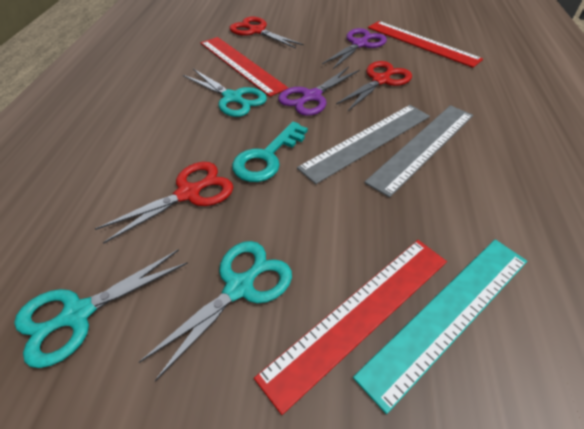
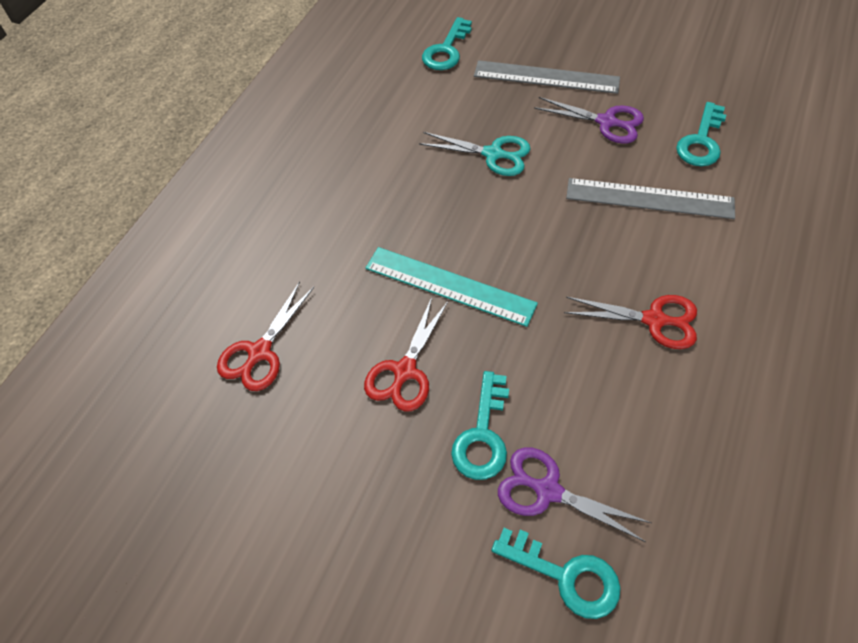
red ruler: [201,37,288,97] [254,240,447,415] [368,21,483,68] = 3 -> none = 0
turquoise key: [232,121,308,182] = 1 -> [422,17,472,70] [451,371,509,480] [491,528,620,619] [676,102,726,166] = 4
turquoise scissors: [14,249,188,368] [138,241,292,381] [183,69,267,117] = 3 -> [419,132,530,176] = 1

